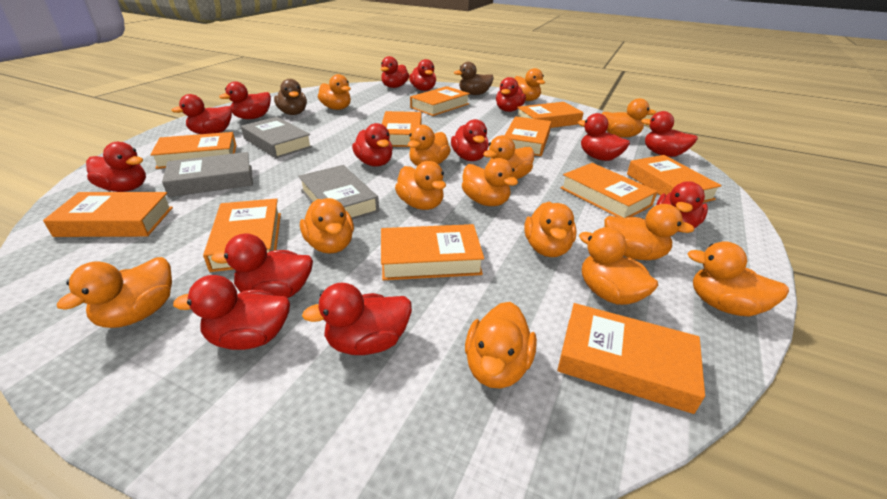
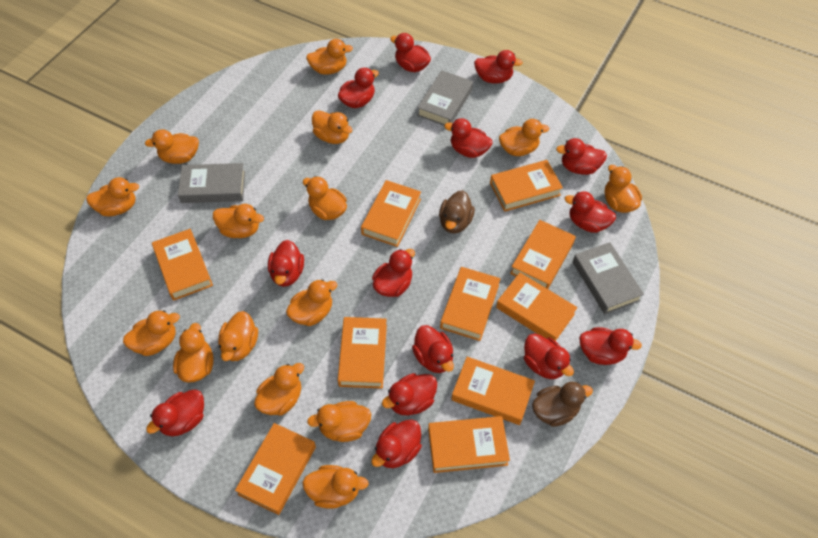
orange book: [43,192,173,237] [150,132,236,169] [203,199,281,272] [381,224,484,280] [382,111,422,147] [410,86,470,116] [505,116,551,156] [517,102,584,128] [557,303,705,414] [561,163,658,218] [627,155,722,203] = 11 -> [152,229,213,301] [235,423,316,515] [338,317,387,389] [361,180,421,247] [428,416,510,473] [440,267,500,341] [451,357,535,425] [490,160,563,212] [496,273,578,341] [510,220,576,289] = 10
orange duck: [57,257,172,328] [300,198,354,254] [318,74,351,110] [395,161,446,210] [408,125,451,166] [462,158,518,206] [465,302,537,389] [483,135,534,179] [514,68,545,101] [525,202,577,257] [579,227,658,305] [602,98,657,138] [604,204,695,260] [687,241,789,317] = 14 -> [86,177,139,216] [123,310,180,356] [145,129,199,164] [173,323,214,383] [213,204,264,238] [218,311,258,361] [254,363,304,415] [286,279,337,326] [302,465,369,509] [303,176,347,220] [306,39,353,75] [307,401,371,442] [312,110,353,144] [499,119,549,156] [605,165,642,213] = 15

